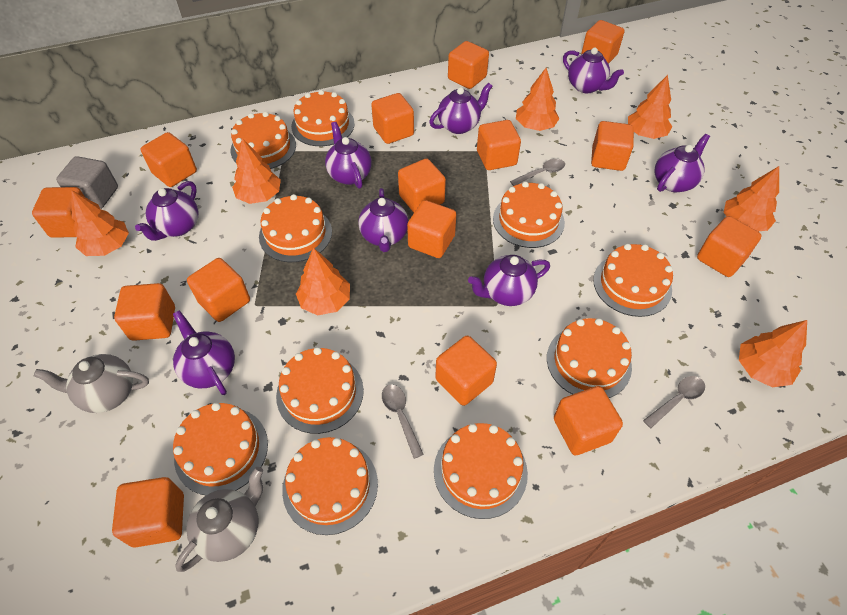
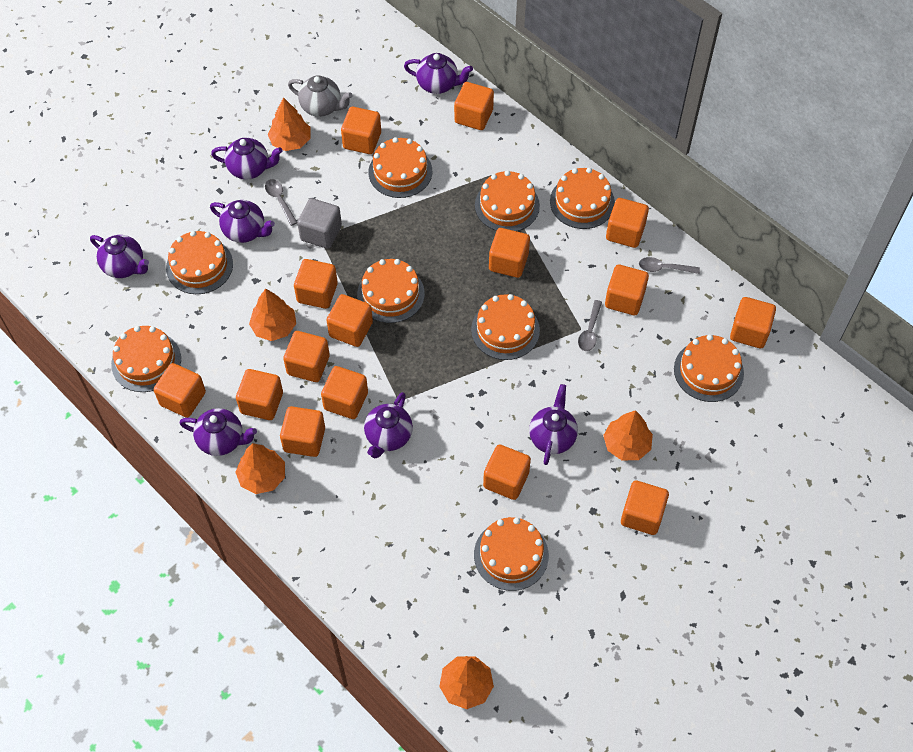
grey teapot: [34,354,149,413] [175,467,263,572] = 2 -> [288,75,353,117] = 1
orange cake: [173,403,268,495] [231,112,296,169] [259,194,332,262] [276,347,364,434] [282,437,378,535] [291,90,355,146] [434,423,528,519] [493,182,565,248] [547,318,632,398] [593,244,673,317] = 10 -> [111,326,181,392] [166,231,233,294] [357,259,425,323] [368,137,432,198] [471,294,540,360] [474,517,549,591] [475,170,540,231] [550,168,615,229] [674,335,744,402] = 9
orange tree: [71,190,129,256] [232,138,281,204] [296,248,350,315] [516,68,559,131] [628,75,672,139] [724,166,779,231] [739,320,807,388] = 7 -> [235,443,285,494] [249,288,296,341] [267,97,311,151] [439,656,494,709] [603,410,653,461] = 5
purple teapot: [135,181,198,241] [173,310,235,395] [325,122,372,189] [358,188,408,252] [429,83,493,134] [468,255,550,306] [563,48,624,93] [655,134,710,192] = 8 -> [90,235,149,278] [180,408,257,456] [210,200,275,243] [211,138,283,179] [364,392,413,458] [404,53,473,94] [529,384,578,465] = 7

